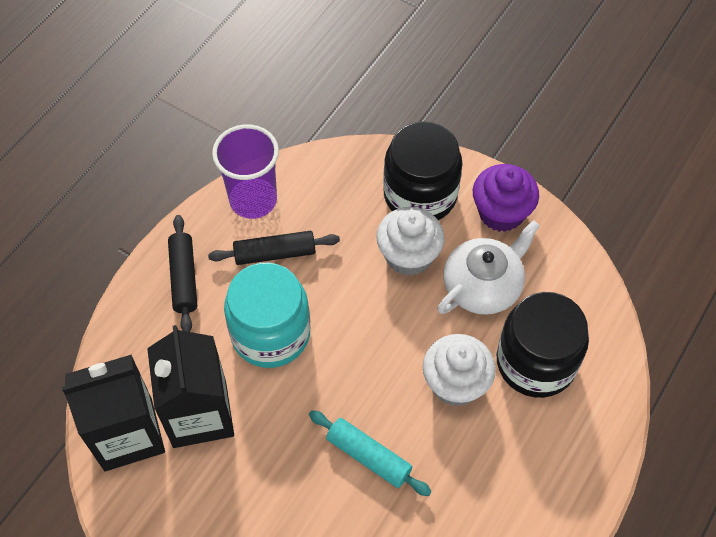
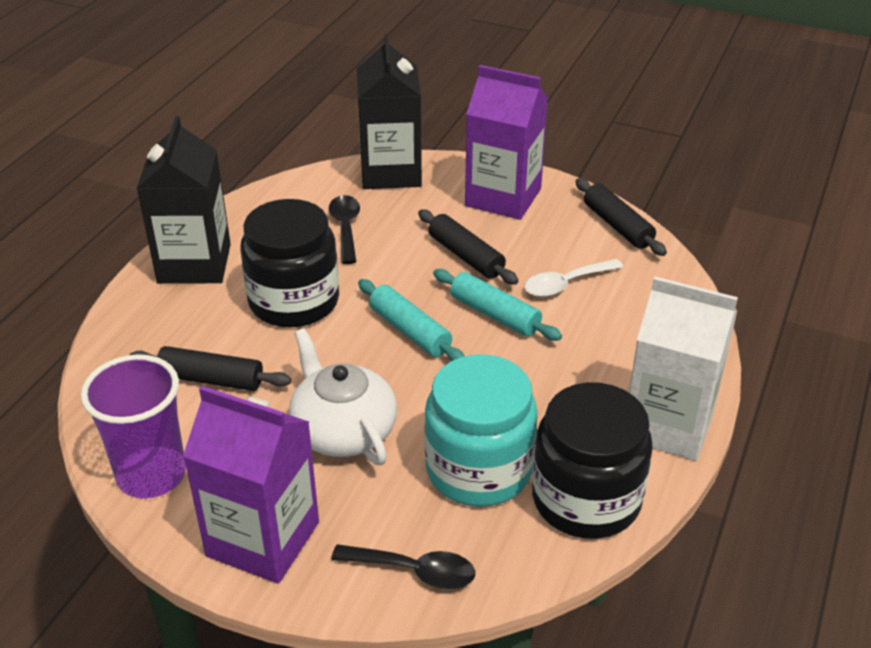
black rolling pin: [168,215,197,332] [208,231,340,265] = 2 -> [129,346,291,391] [418,209,518,285] [575,178,667,256] = 3
black spoon: none = 0 -> [329,195,360,264] [331,544,475,589] = 2
purple carton: none = 0 -> [183,386,319,584] [465,65,548,220] = 2
purple cupcake: [473,164,539,232] = 1 -> none = 0
turquoise rolling pin: [309,410,432,496] = 1 -> [358,279,465,361] [433,269,562,341] = 2
white carton: none = 0 -> [629,276,738,461] = 1
white cupcake: [376,207,445,276] [423,334,496,406] = 2 -> none = 0
white spoon: none = 0 -> [524,259,623,297] = 1

